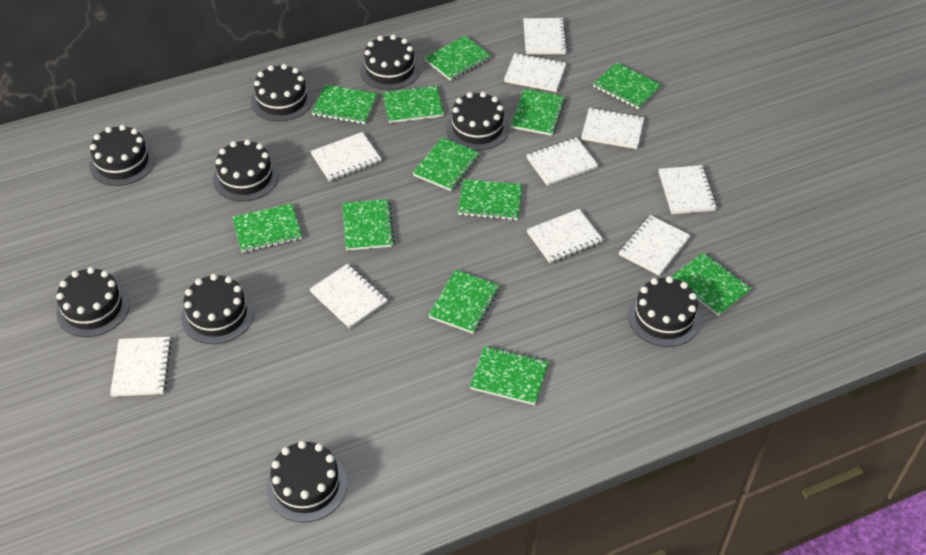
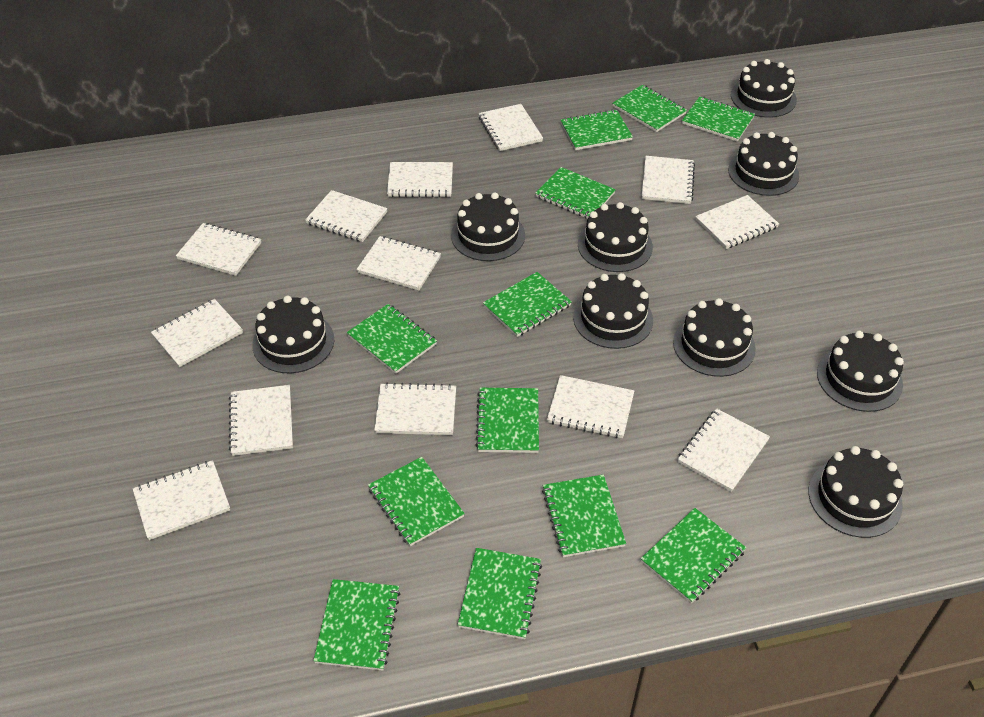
white notebook: [110,337,172,397] [310,132,382,182] [310,264,388,329] [504,53,567,92] [523,18,568,55] [526,137,599,186] [527,209,603,263] [581,108,645,149] [619,215,691,276] [659,165,717,214] = 10 -> [133,460,230,540] [151,299,243,367] [176,223,261,276] [229,385,293,456] [305,190,388,242] [357,236,441,290] [374,383,456,435] [387,162,453,197] [479,104,543,151] [547,375,634,438] [642,156,695,204] [678,408,770,492] [695,195,779,249] = 13

